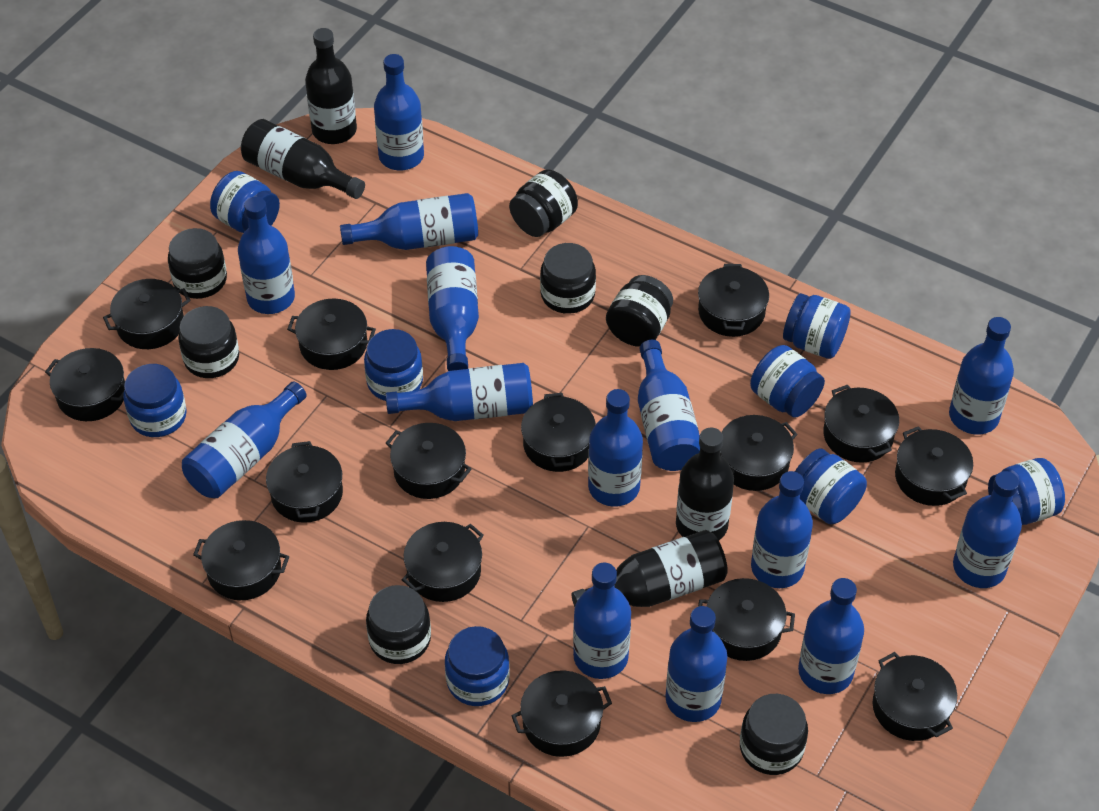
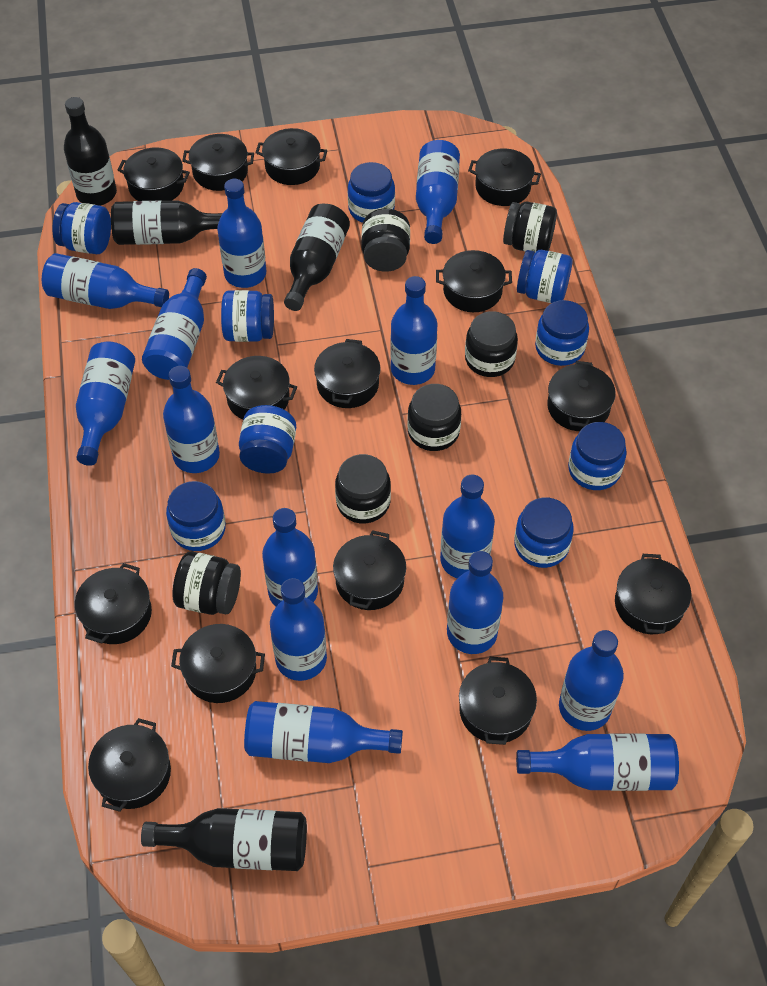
black jar: [168,228,227,299] [178,306,239,378] [366,585,431,664] [509,169,578,237] [540,243,596,314] [606,275,673,347] [740,694,808,775] = 7 -> [172,551,241,615] [335,454,391,523] [361,209,410,272] [407,384,461,451] [465,311,518,377] [503,202,557,252] = 6
black pot: [45,348,125,421] [103,279,191,349] [193,520,289,600] [266,441,343,523] [287,299,376,370] [386,423,471,499] [402,522,484,602] [511,670,612,757] [521,393,596,472] [698,264,769,337] [698,578,795,661] [720,415,798,491] [823,385,899,463] [873,652,957,741] [895,426,973,506] = 15 -> [75,563,152,644] [88,718,171,812] [118,147,190,201] [171,624,265,703] [182,134,254,191] [216,356,297,420] [256,128,327,185] [314,339,381,408] [333,530,406,610] [436,250,512,312] [459,657,537,745] [468,148,541,206] [547,361,616,431] [615,554,691,634] = 14
blue jar: [123,364,187,437] [210,171,280,233] [364,329,423,401] [445,626,510,706] [750,345,825,418] [783,294,851,359] [795,448,867,524] [988,458,1065,525] = 8 -> [52,202,111,254] [166,481,226,551] [221,290,274,342] [239,405,296,474] [348,162,395,223] [514,497,574,568] [517,250,572,303] [535,300,589,366] [568,422,627,490] = 9

